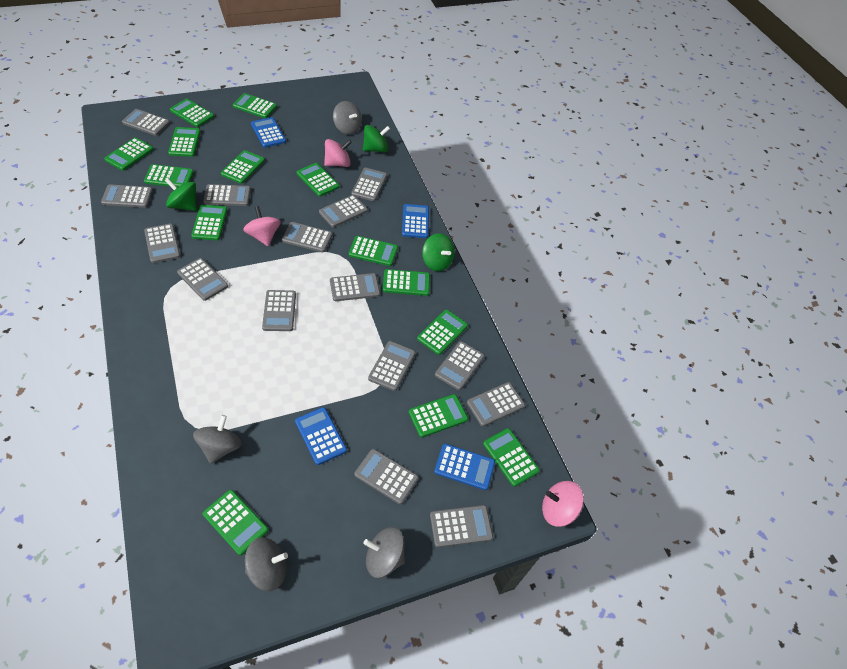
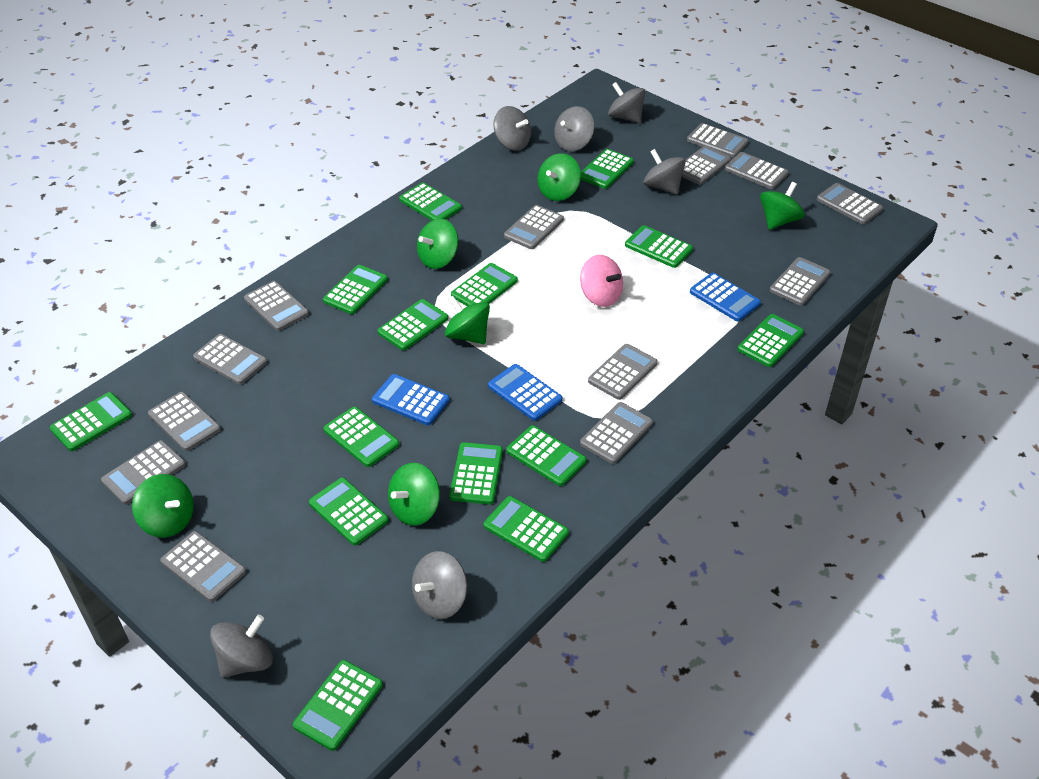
blue calculator: [251,117,286,148] [295,407,347,465] [402,204,429,238] [434,444,495,490] = 4 -> [372,374,450,425] [488,364,562,421] [690,273,761,321] = 3
green spinning top: [166,178,197,211] [363,125,390,152] [422,233,455,271] = 3 -> [132,474,194,538] [388,463,440,526] [417,219,458,269] [445,296,490,344] [538,153,581,201] [760,182,805,230] = 6
grey calculator: [101,184,153,208] [122,109,170,136] [144,224,180,263] [177,258,228,301] [203,184,251,206] [262,290,296,331] [282,222,332,253] [319,195,368,227] [330,273,380,301] [351,168,387,201] [354,449,418,504] [368,341,416,391] [430,505,493,547] [435,341,484,390] [467,382,525,427] = 15 -> [101,440,186,505] [148,392,221,451] [160,531,246,602] [193,334,267,385] [244,281,309,331] [504,205,564,249] [580,402,653,464] [588,344,658,400] [682,146,731,185] [687,123,749,158] [725,152,789,189] [769,257,831,306] [817,183,883,224] = 13
grey spinning top: [193,415,242,464] [245,537,288,591] [333,101,362,135] [363,527,405,578] = 4 -> [210,615,273,678] [412,551,467,619] [493,106,531,151] [554,106,594,151] [608,82,646,123] [644,149,686,195] = 6
pink spinning top: [243,206,281,246] [324,139,352,167] [542,481,584,527] = 3 -> [580,255,623,307] = 1

